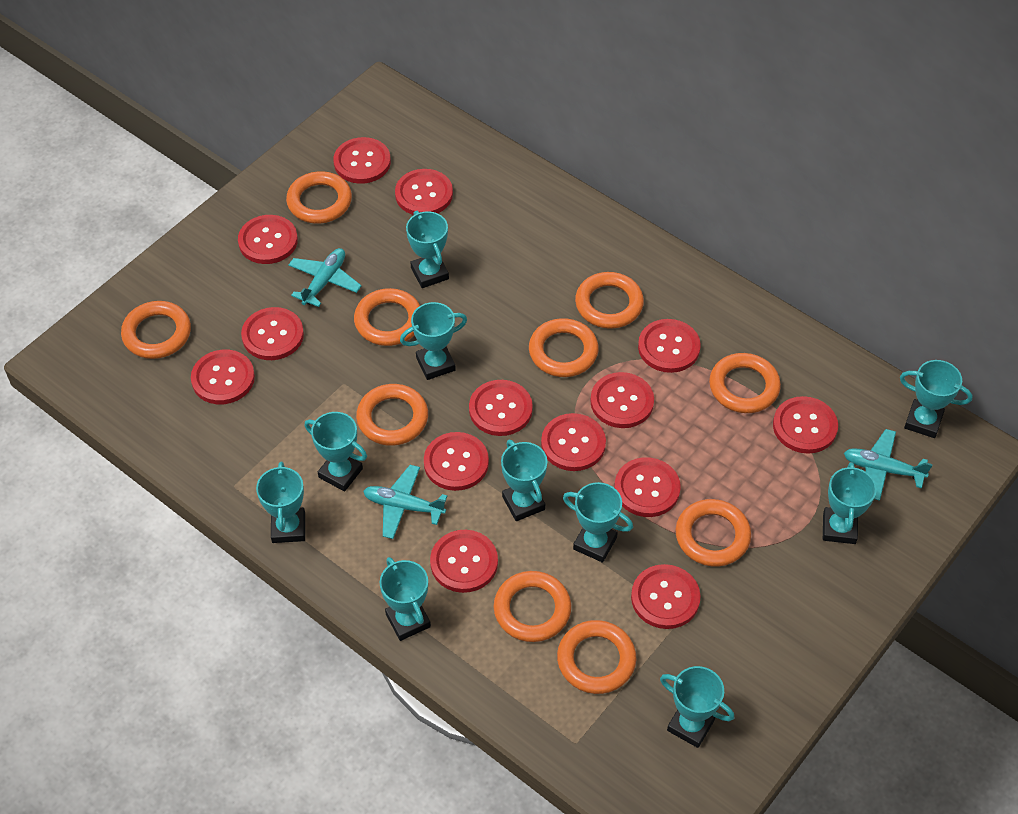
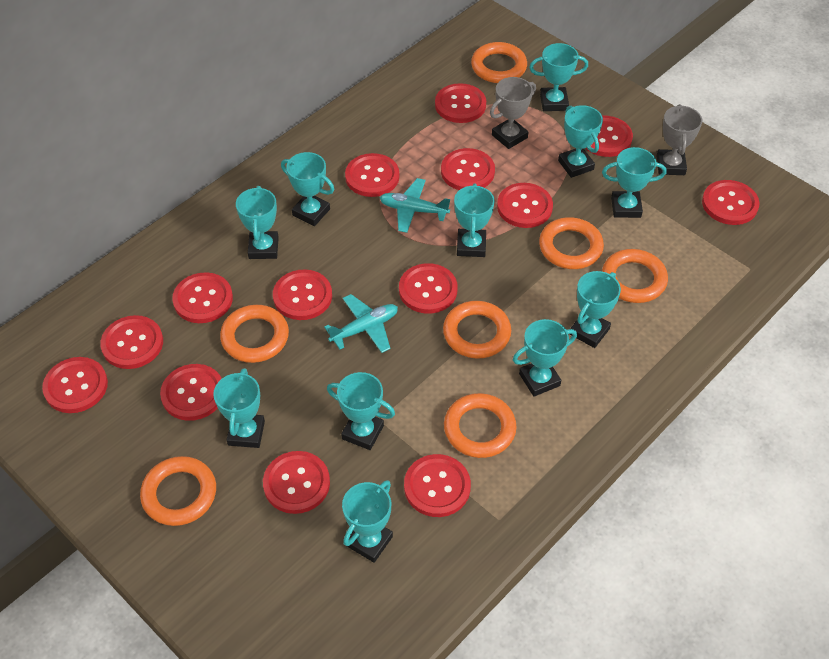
grey trophy: none = 0 -> [490,77,536,149] [657,104,702,175] = 2
orange ring: [121,301,191,359] [286,171,352,224] [354,288,420,346] [356,384,428,446] [494,571,571,642] [529,318,599,377] [557,620,636,694] [575,272,644,329] [676,499,751,566] [709,353,781,413] = 10 -> [140,456,216,526] [220,305,289,363] [443,301,511,358] [444,393,517,458] [471,42,527,83] [539,217,604,269] [602,249,668,303] = 7
turquoise plane: [288,248,362,307] [363,465,447,539] [844,429,933,501] = 3 -> [324,294,398,353] [380,178,450,233] = 2
turquoise trophy: [256,462,305,543] [305,412,367,492] [380,557,431,641] [400,302,467,380] [406,211,449,288] [501,440,548,521] [563,482,633,563] [660,666,734,748] [823,462,877,544] [900,360,973,438] = 10 -> [213,368,265,448] [236,186,279,259] [281,152,334,226] [327,372,395,450] [342,480,393,563] [454,183,495,257] [513,319,577,397] [529,43,588,111] [558,105,603,178] [570,271,621,348] [602,147,667,218] = 11

